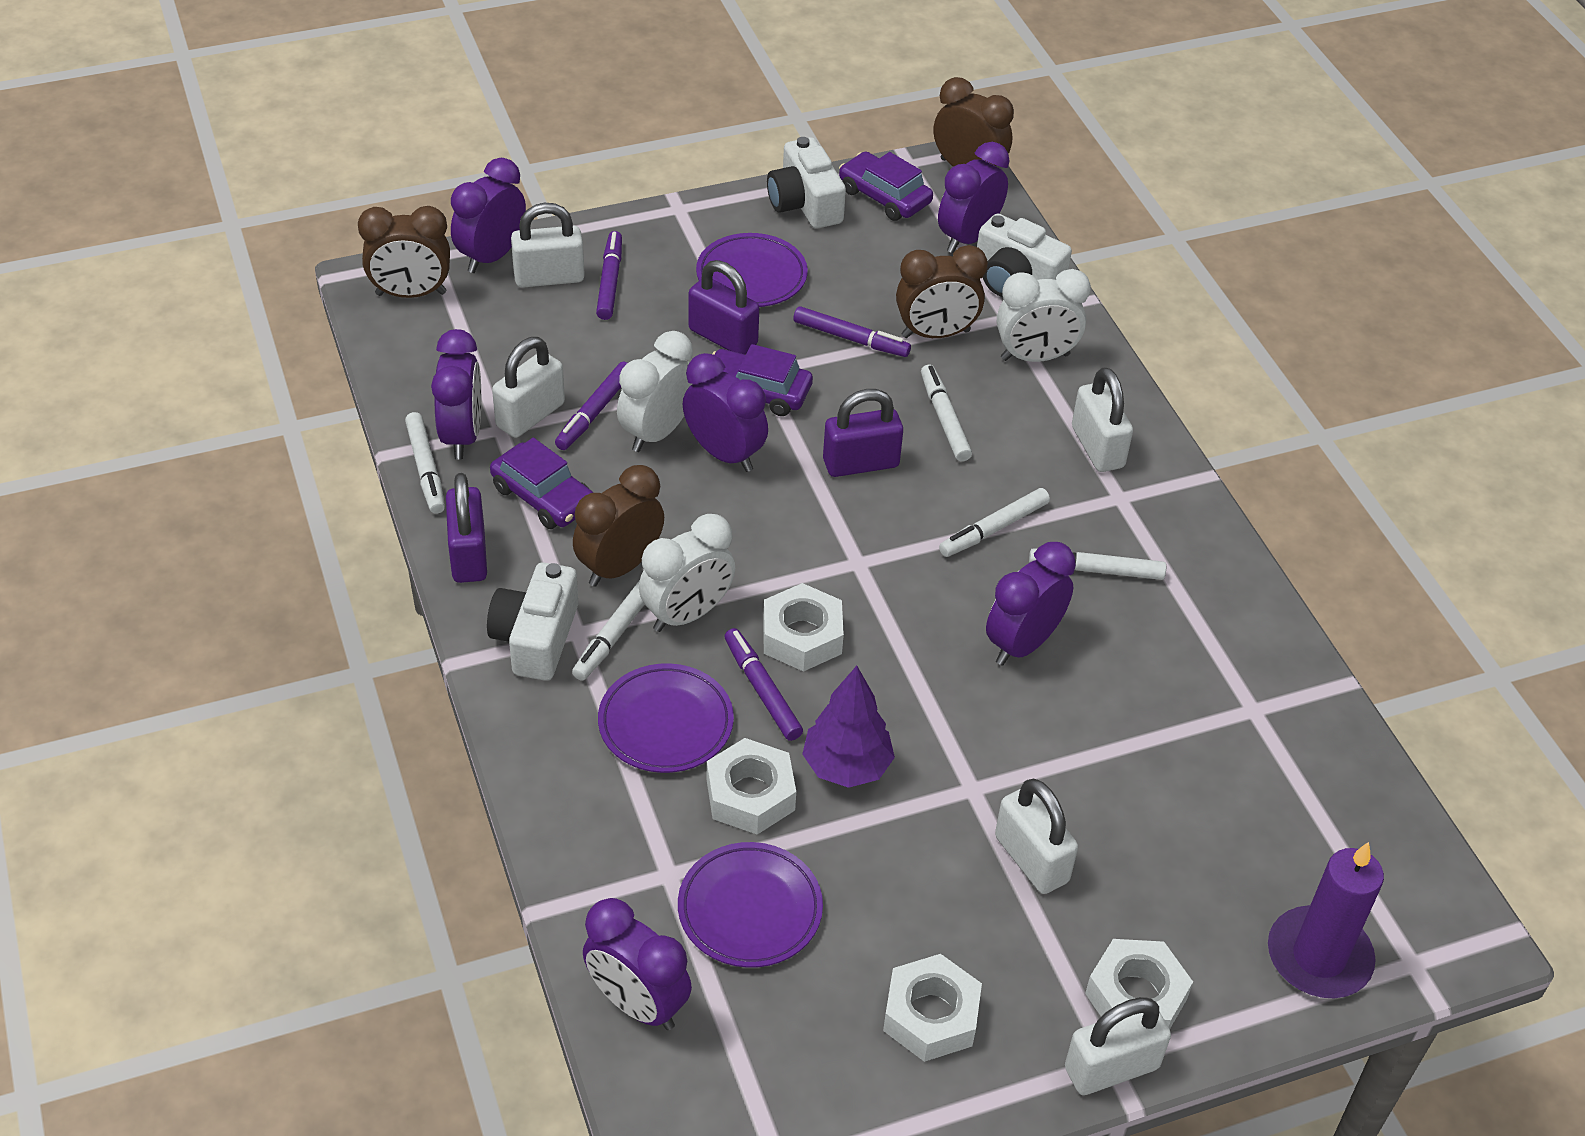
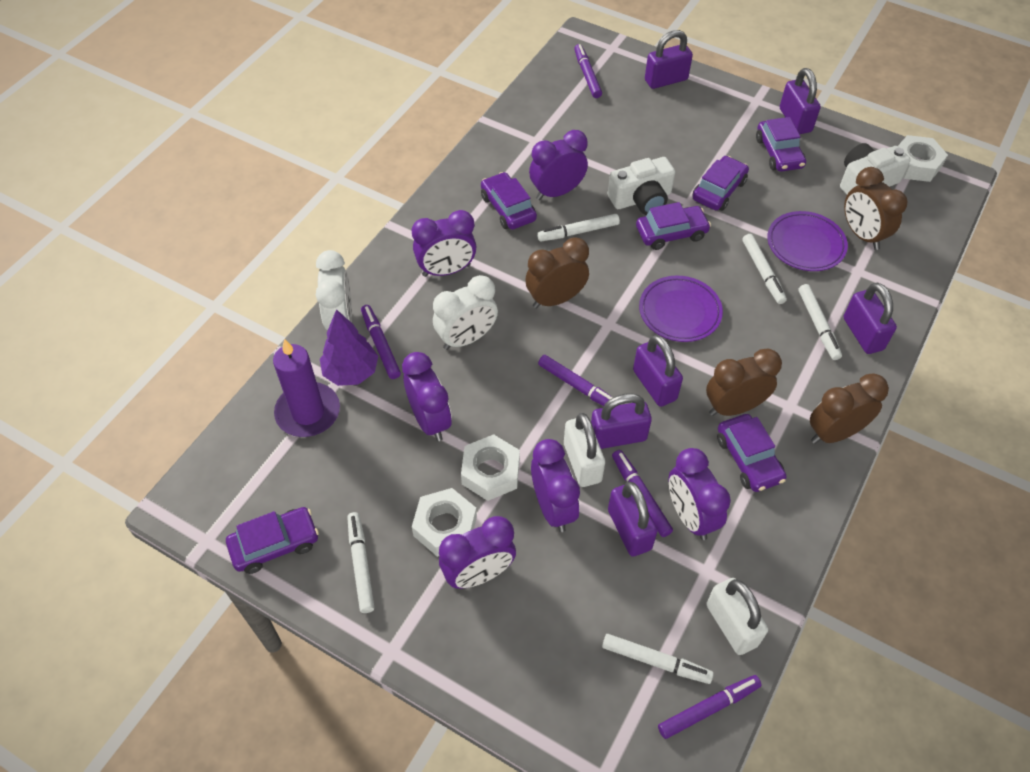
purple car: [490,438,593,529] [712,344,813,416] [839,151,933,221] = 3 -> [226,507,319,574] [481,172,537,230] [636,202,711,250] [692,156,749,211] [717,414,787,492] [756,117,806,172] = 6
purple marker: [555,362,627,450] [596,231,622,320] [724,628,803,741] [793,306,911,357] = 4 -> [361,305,401,379] [538,355,613,406] [574,44,602,98] [612,450,673,537] [658,675,762,739] = 5
purple padlock: [446,473,487,583] [689,260,759,354] [823,389,903,477] = 3 -> [591,393,652,449] [608,482,658,557] [633,335,683,407] [645,30,693,89] [780,68,821,134] [844,282,897,354] = 6
purple plate: [598,663,734,773] [678,842,823,968] [696,233,808,307] = 3 -> [639,276,723,342] [767,211,848,271] = 2
white camera: [487,562,578,681] [767,137,846,229] [977,214,1072,297] = 3 -> [608,157,675,215] [840,143,910,195] = 2
white clock: [617,331,693,452] [639,514,735,632] [997,269,1091,362] = 3 -> [316,250,352,330] [433,275,498,350] = 2
white nut: [707,738,796,835] [763,583,844,672] [883,954,982,1062] [1085,939,1193,1029] = 4 -> [412,488,477,557] [461,434,520,501] [898,135,948,182] = 3
white padlock: [492,337,565,438] [511,203,585,288] [995,779,1078,894] [1065,997,1171,1095] [1072,367,1133,472] = 5 -> [564,413,605,487] [706,578,768,655] = 2

